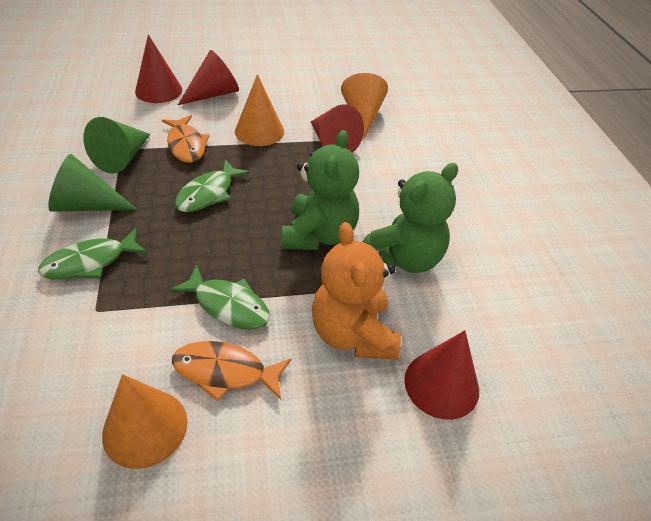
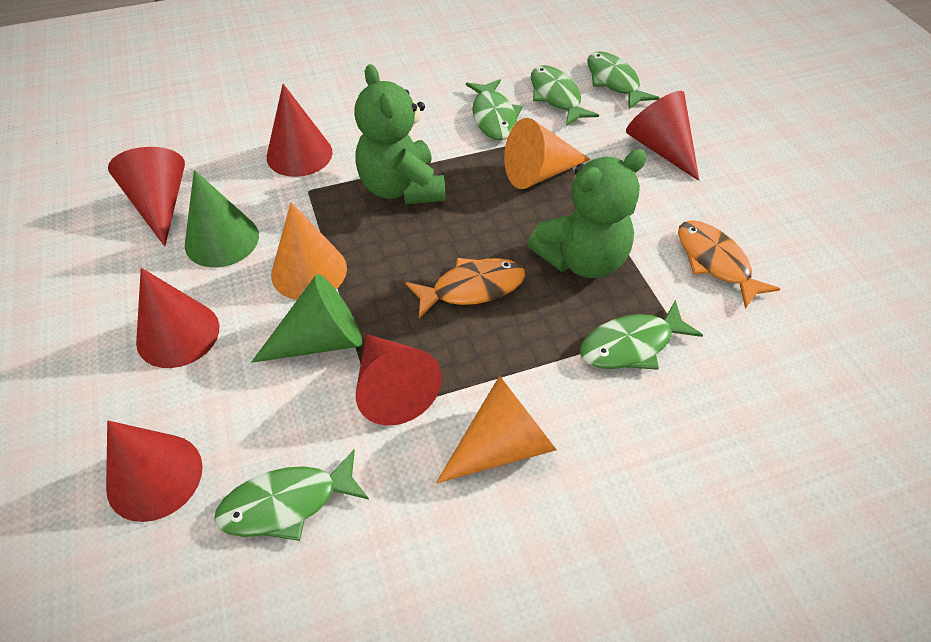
green fish: [38,228,148,280] [170,265,270,330] [175,160,250,212] = 3 -> [214,450,369,541] [466,79,522,140] [531,65,599,126] [580,300,703,370] [587,51,659,109] = 5
orange teddy bear: [312,222,401,360] = 1 -> none = 0
red cone: [135,34,182,103] [178,50,239,105] [311,104,364,153] [404,330,479,420] = 4 -> [106,421,203,522] [108,147,185,247] [136,268,219,368] [267,84,333,177] [356,334,442,426] [626,91,699,181] = 6

